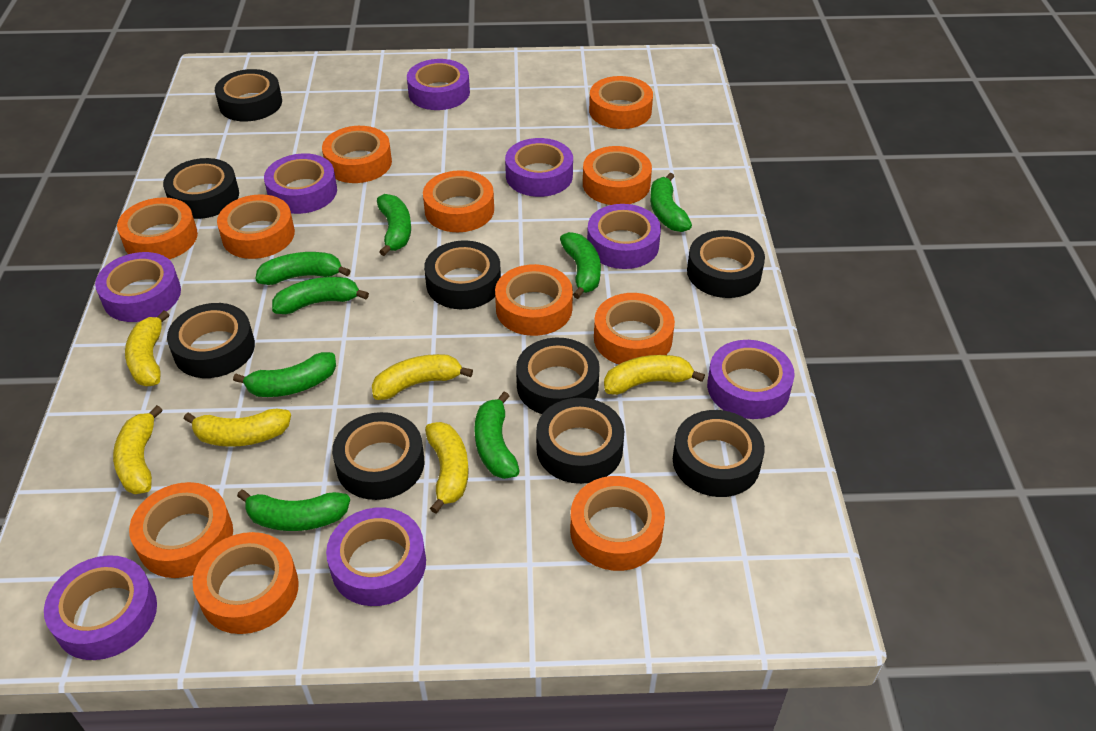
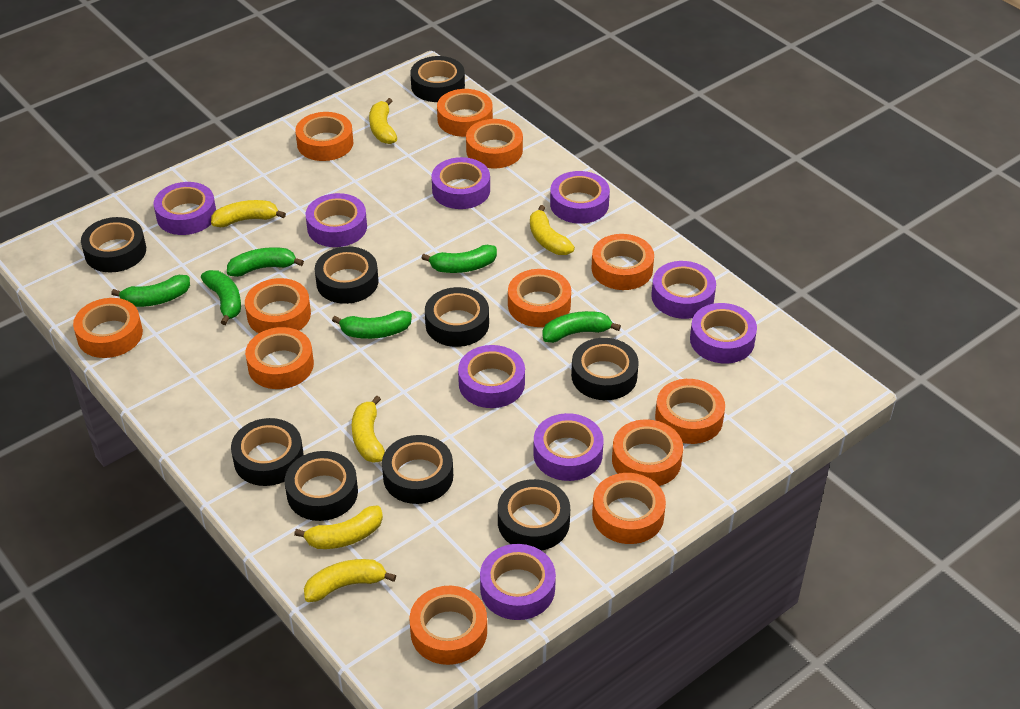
green banana: [233,352,336,397] [237,490,350,531] [256,252,351,285] [272,277,369,314] [377,194,411,256] [474,392,520,479] [560,232,601,299] [650,173,692,232] = 8 -> [111,275,190,307] [201,270,241,325] [227,247,304,277] [332,311,412,339] [421,245,497,273] [542,311,621,343] = 6
orange tape: [117,197,198,259] [129,482,233,578] [193,532,299,634] [217,194,295,259] [322,126,392,183] [423,170,494,232] [495,264,573,336] [570,476,665,571] [583,146,652,205] [589,76,653,129] [594,293,675,364] = 11 -> [73,298,143,358] [245,278,311,333] [245,327,314,389] [295,112,353,161] [409,586,487,665] [437,89,493,137] [466,119,523,169] [508,269,571,327] [591,234,654,290] [592,473,666,544] [612,419,683,486] [655,379,725,444] = 12
purple tape: [44,555,157,660] [95,252,181,322] [264,153,337,214] [326,507,426,606] [407,59,470,110] [505,138,573,197] [587,204,661,269] [707,340,794,419] = 8 -> [154,182,216,235] [306,193,367,247] [432,157,490,209] [458,345,525,408] [480,544,556,620] [533,413,603,481] [550,171,610,224] [652,261,716,319] [690,303,757,364] = 9

